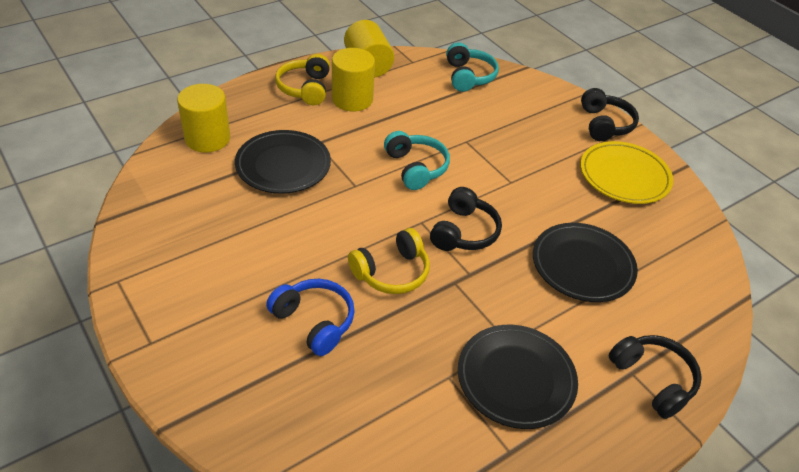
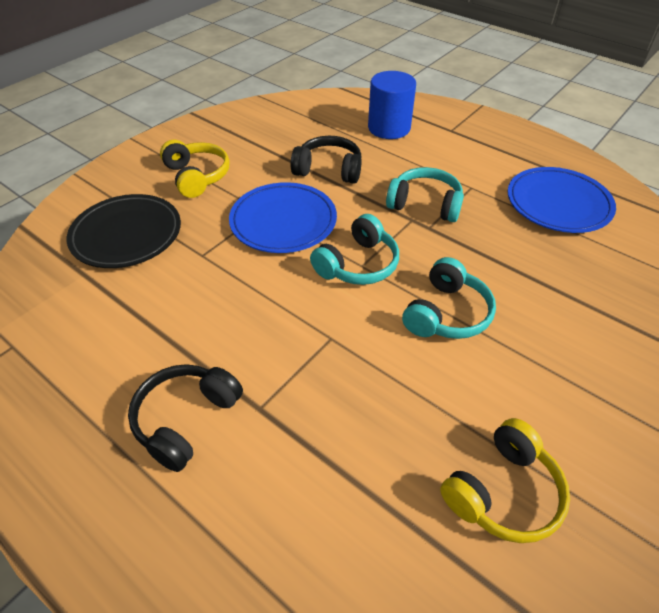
black headphones: [430,187,502,251] [581,88,639,141] [609,335,702,419] = 3 -> [128,364,243,472] [291,136,362,184] = 2
black plate: [235,130,331,194] [458,325,578,429] [533,223,638,302] = 3 -> [67,194,181,268] = 1
blue cylinder: none = 0 -> [368,71,416,139] = 1
blue headphones: [266,279,355,356] = 1 -> none = 0
blue plate: none = 0 -> [229,182,337,253] [508,167,616,233] = 2
turquoise headphones: [384,131,450,190] [446,42,499,92] = 2 -> [310,214,399,285] [386,167,464,222] [402,257,496,339] = 3
yellow cylinder: [177,84,230,153] [332,48,375,111] [344,20,394,77] = 3 -> none = 0
yellow plate: [580,141,673,204] = 1 -> none = 0

